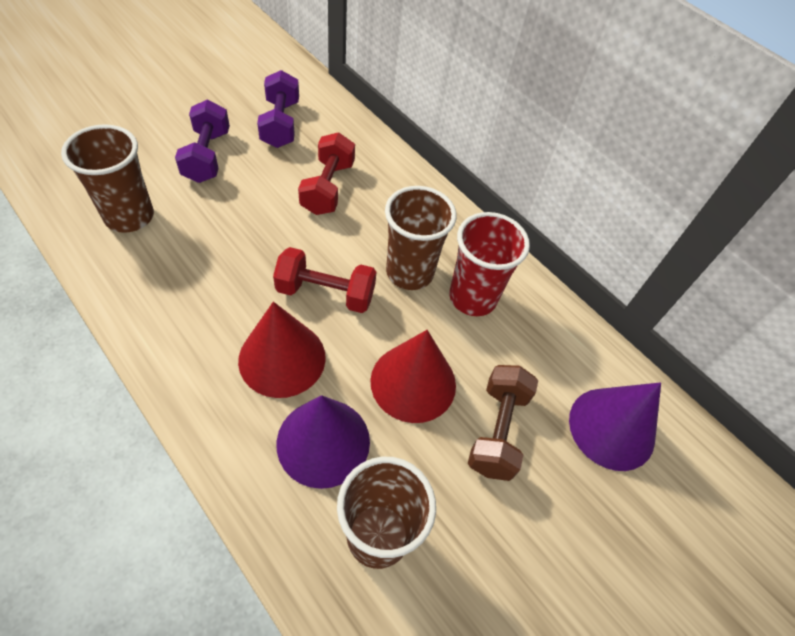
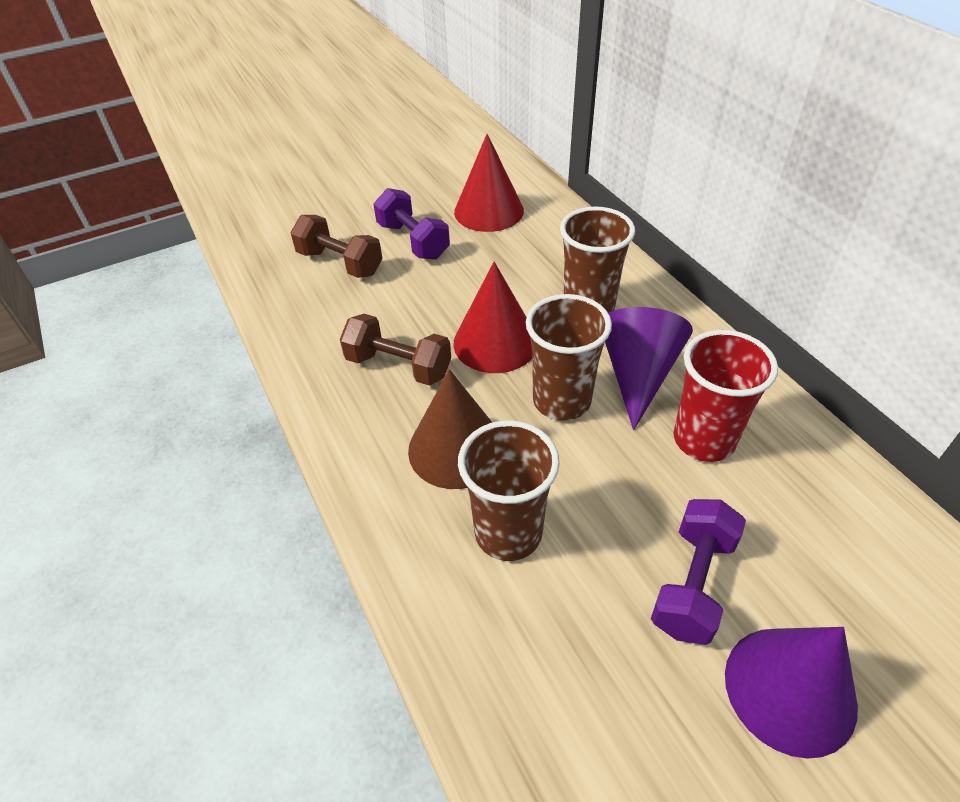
brown cone: none = 0 -> [408,369,492,489] = 1
brown dumbbell: [468,365,538,481] = 1 -> [290,215,383,278] [340,314,451,386] = 2
red dumbbell: [273,247,377,313] [298,132,355,215] = 2 -> none = 0

